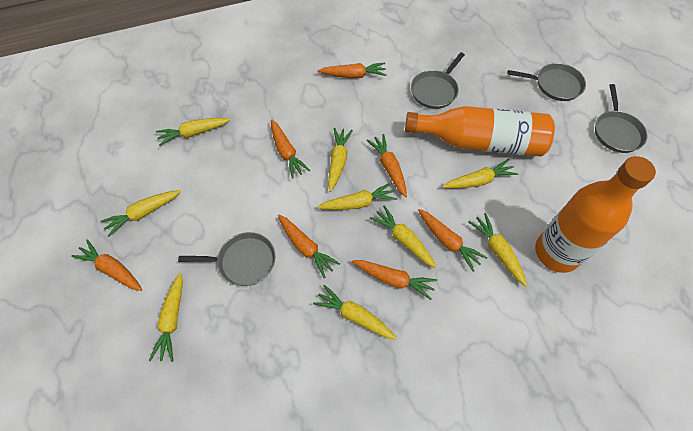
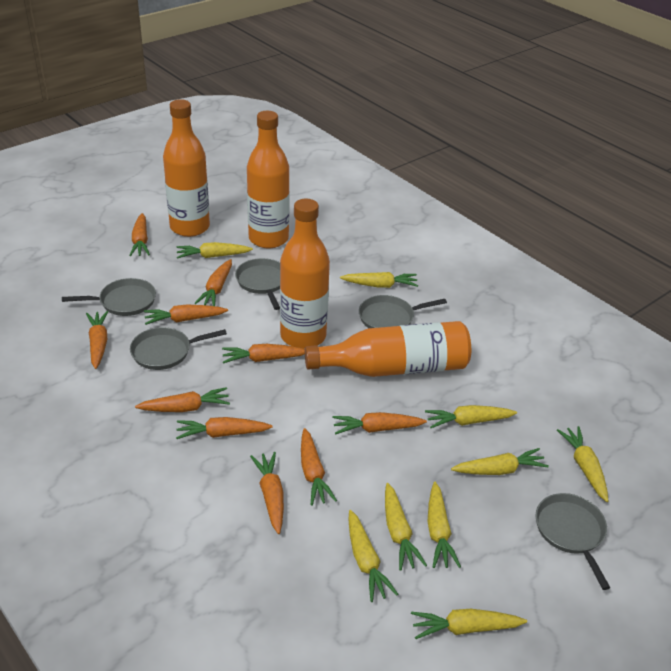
grey pan: [178,232,276,286] [411,52,465,109] [507,63,586,101] [595,84,648,153] = 4 -> [62,278,156,316] [130,327,227,370] [235,258,280,310] [359,295,447,328] [536,493,610,590] = 5
orange bottle: [405,106,555,157] [535,156,656,273] = 2 -> [163,99,210,237] [247,111,290,249] [280,199,330,349] [305,321,471,377] = 4
orange carrot: [71,239,142,291] [271,119,310,179] [278,215,340,278] [318,62,386,78] [352,260,437,300] [366,134,407,197] [418,209,487,272] = 7 -> [86,311,108,369] [129,213,150,256] [135,387,230,412] [144,305,228,325] [176,417,273,439] [194,259,232,306] [222,344,305,364] [250,452,284,534] [301,428,337,506] [332,412,427,435] = 10

